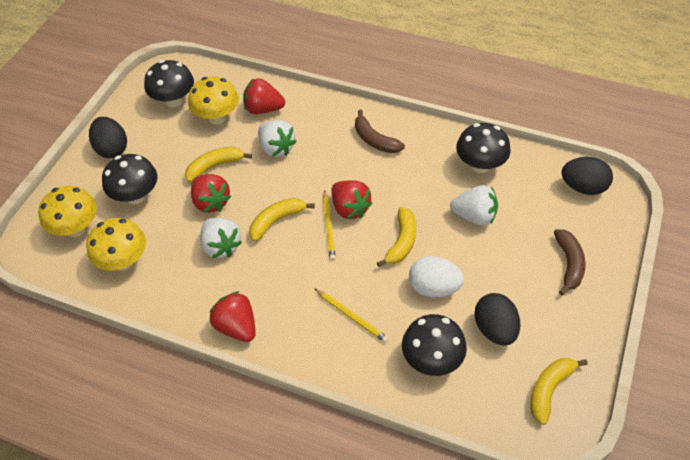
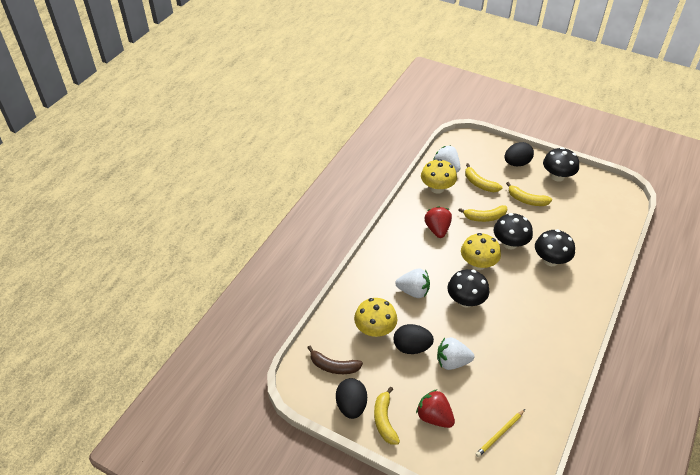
brown banana: [355,110,405,153] [554,229,586,295] = 2 -> [307,345,363,374] = 1
red strawberry: [191,174,231,213] [209,291,256,342] [243,78,285,114] [331,180,373,219] = 4 -> [416,389,455,428] [424,206,452,238] = 2
white egg: [409,256,464,297] = 1 -> none = 0
yellow pencil: [314,288,389,343] [323,190,336,261] = 2 -> [476,409,525,457] = 1

